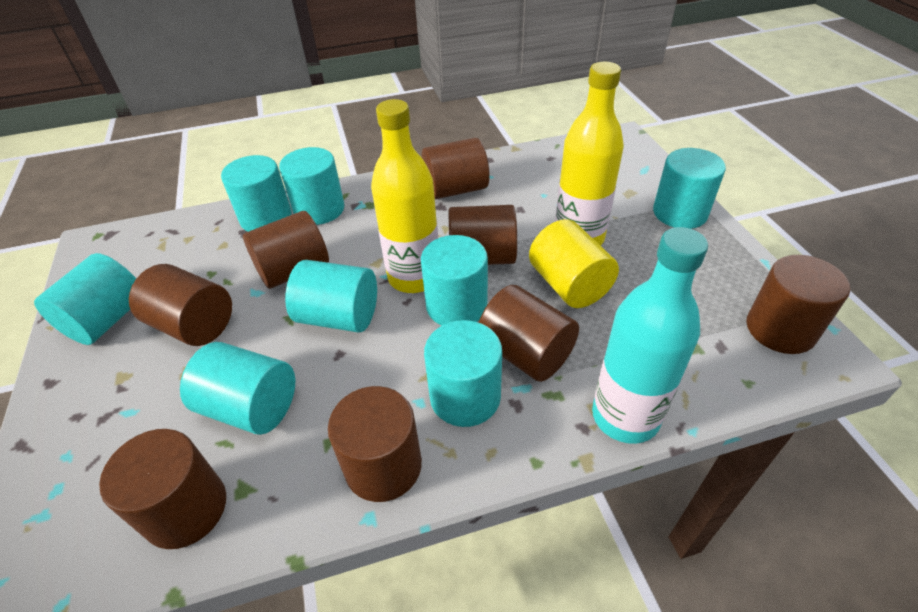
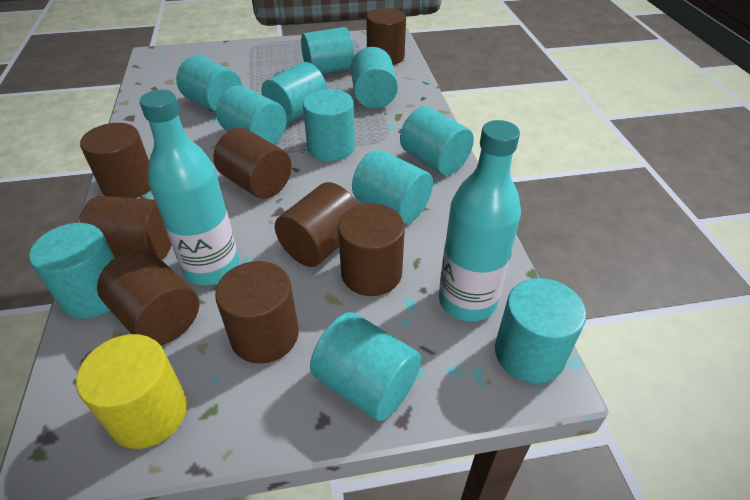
turquoise bottle: [592,227,708,444] = 1 -> [140,90,239,285] [439,120,521,322] = 2
turquoise cylinder: [34,253,136,345] [180,342,295,435] [221,155,292,232] [279,147,345,225] [285,260,377,333] [421,235,488,325] [424,320,502,427] [653,148,726,229] = 8 -> [29,223,115,319] [176,56,242,112] [216,85,287,145] [262,62,327,123] [301,27,354,74] [303,89,355,161] [310,312,421,421] [351,47,398,108] [352,149,433,224] [400,106,474,175] [495,278,586,383] = 11
yellow bottle: [371,99,438,293] [555,62,624,246] = 2 -> none = 0

